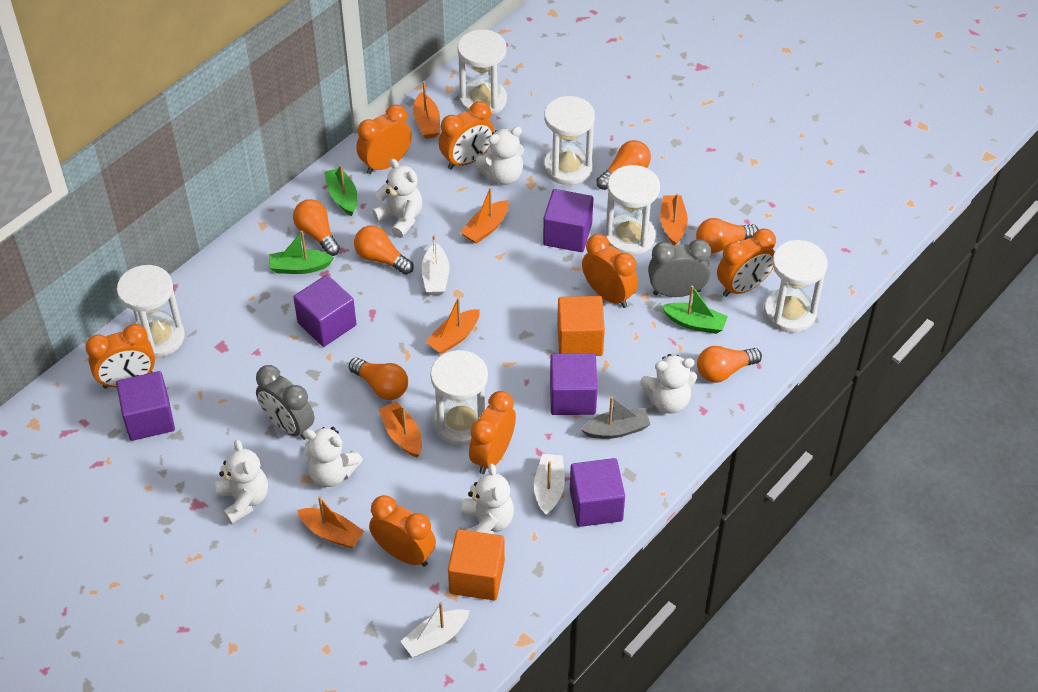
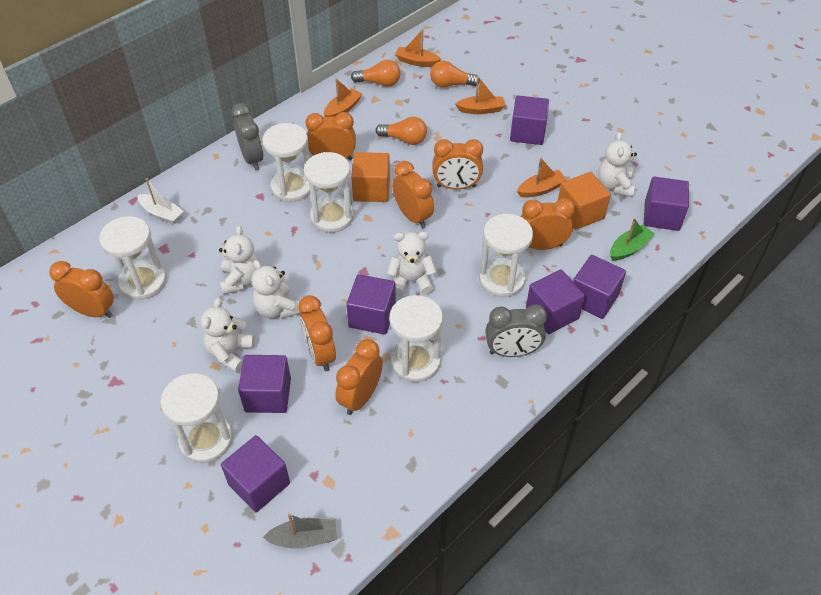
green boat: [269,231,334,274] [324,165,357,216] [661,285,728,334] = 3 -> [610,218,655,261] = 1
orange boat: [297,496,364,548] [379,401,422,457] [413,81,440,139] [426,298,480,354] [461,187,509,244] [660,193,688,245] = 6 -> [324,78,362,117] [395,29,441,67] [455,76,505,114] [517,158,567,198] = 4
orange light bulb: [293,199,340,256] [348,358,408,400] [354,226,414,275] [596,140,651,190] [696,218,759,253] [697,346,762,383] = 6 -> [351,60,401,87] [375,117,427,145] [430,60,480,87] = 3
purple cube: [116,371,175,441] [293,275,357,347] [543,189,593,252] [550,353,598,415] [570,458,625,527] = 5 -> [221,435,290,512] [238,355,291,413] [346,274,396,335] [510,95,549,145] [526,270,585,334] [573,255,626,319] [644,176,689,231] = 7
white boat: [400,602,470,657] [421,235,449,295] [534,454,565,516] = 3 -> [138,178,184,224] = 1
white teddy bear: [216,440,268,525] [303,427,363,487] [372,159,422,238] [461,464,514,534] [475,127,524,185] [640,354,697,414] = 6 -> [201,298,255,373] [219,226,260,295] [251,260,300,319] [387,232,437,296] [598,132,637,197] = 5

